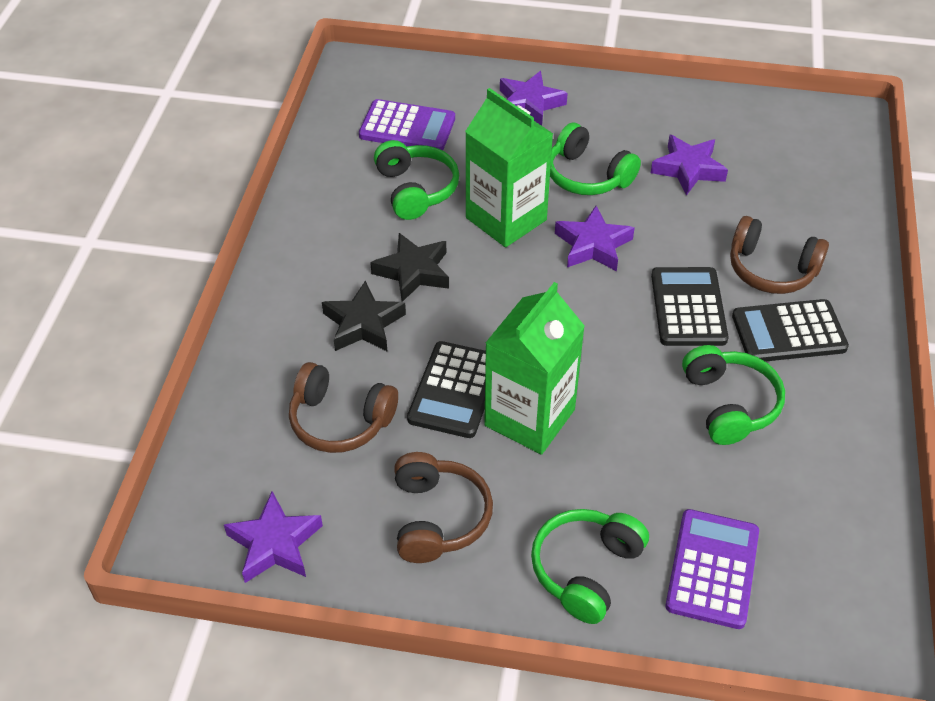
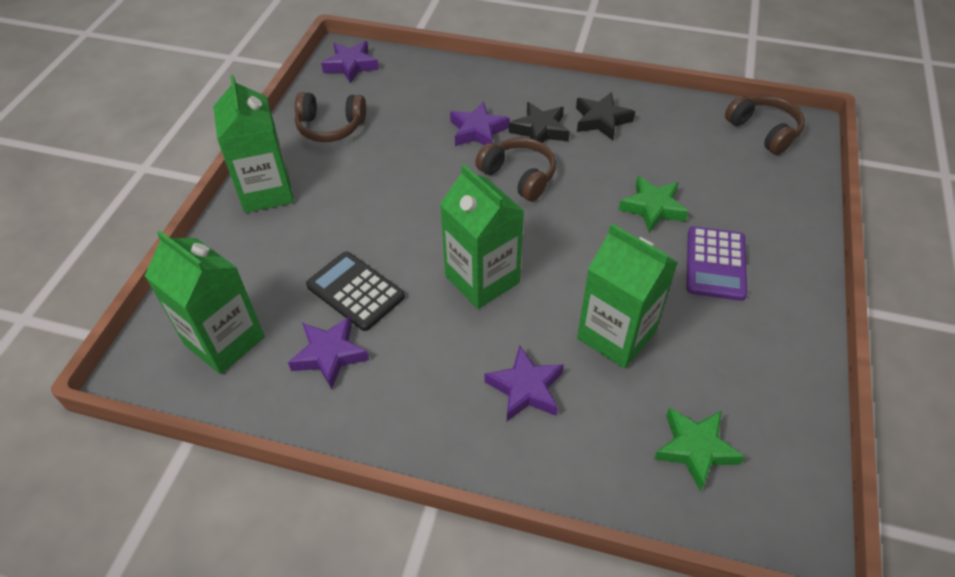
black calculator: [407,341,486,438] [651,267,729,346] [732,299,849,362] = 3 -> [306,252,405,331] = 1
green carton: [465,88,553,247] [484,282,585,455] = 2 -> [145,231,265,374] [213,75,294,213] [440,164,524,309] [577,224,678,369] = 4
green headphones: [374,140,459,220] [531,509,649,624] [550,123,641,195] [682,345,785,445] = 4 -> none = 0
green star: none = 0 -> [619,176,689,233] [654,407,745,491] = 2
purple calculator: [359,99,455,151] [665,509,759,629] = 2 -> [687,226,747,301] = 1

